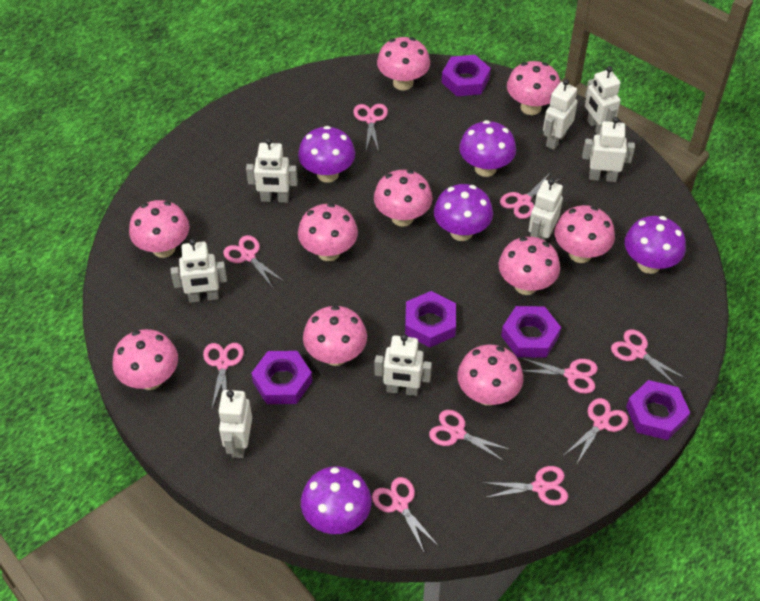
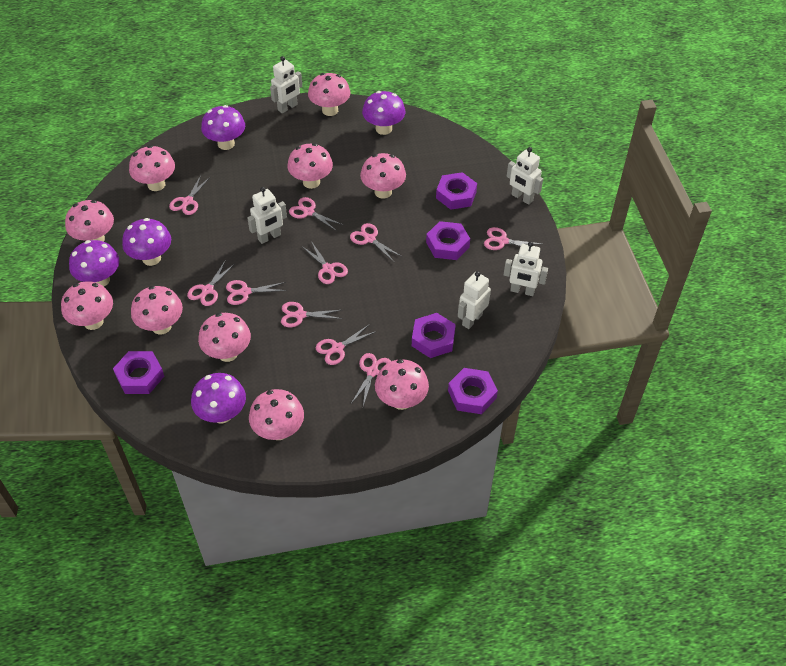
white robot: [171,239,227,303] [218,390,252,458] [246,138,298,203] [375,334,432,396] [529,178,563,241] [543,79,578,150] [582,117,635,182] [585,66,621,135] = 8 -> [247,187,287,244] [270,56,302,114] [458,271,491,329] [504,241,548,296] [507,147,543,205] = 5

